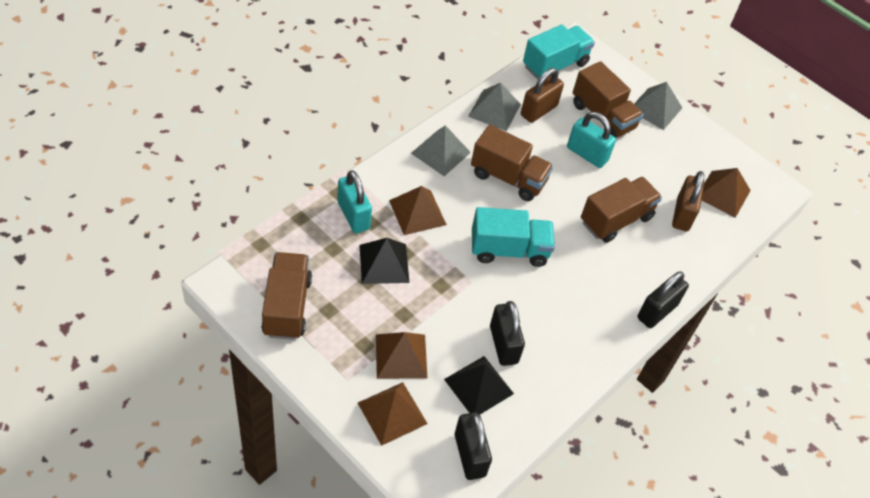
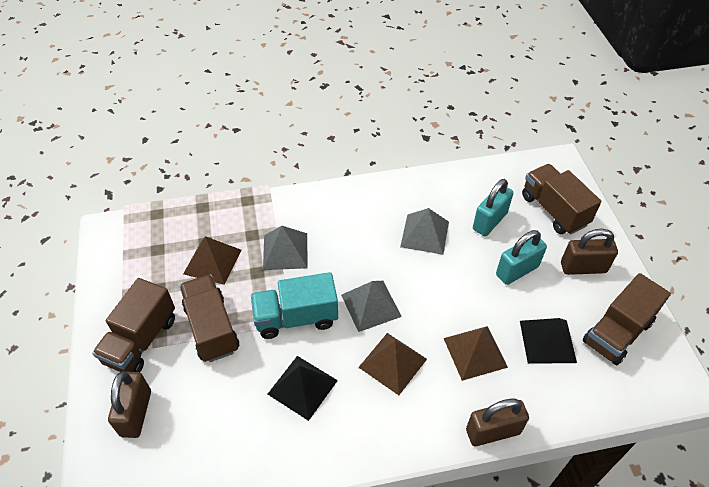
black padlock: [455,412,492,480] [490,301,525,366] [638,271,689,328] = 3 -> none = 0
brown padlock: [521,68,564,123] [672,171,704,231] = 2 -> [108,371,151,438] [466,398,529,446] [561,229,618,275] = 3
brown pyramid: [358,382,428,446] [376,332,428,379] [389,186,447,235] [701,168,751,218] = 4 -> [183,236,242,285] [358,333,427,395] [444,326,508,381] = 3
turquoise truck: [472,207,555,267] [523,24,595,80] = 2 -> [251,272,338,339] = 1

